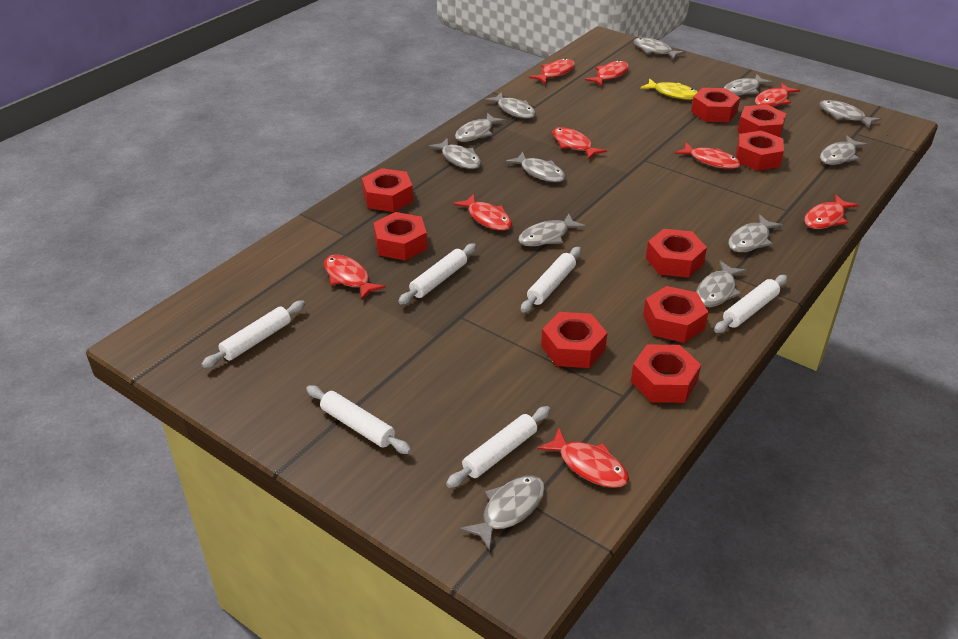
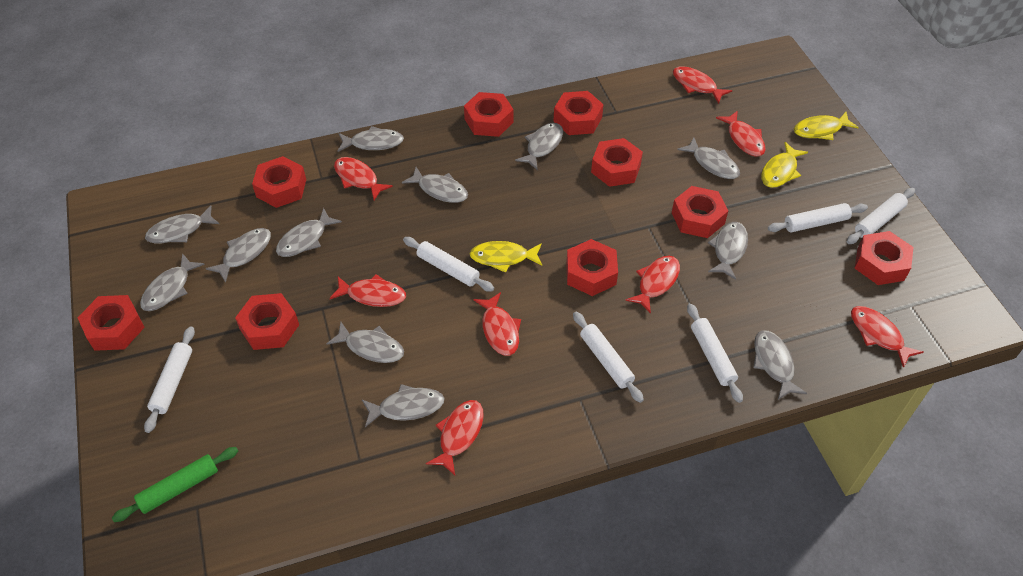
green rolling pin: none = 0 -> [112,447,238,522] = 1
red fish: [324,255,386,300] [453,194,512,231] [529,58,575,84] [537,428,629,488] [553,127,607,159] [585,60,629,87] [675,142,741,169] [755,83,800,107] [804,194,859,229] = 9 -> [330,274,406,307] [334,157,393,200] [426,400,484,475] [473,292,521,356] [625,256,680,314] [673,66,732,104] [716,111,766,157] [851,306,923,368] = 8
yellow fish: [640,78,698,100] = 1 -> [469,241,542,273] [761,142,808,188] [794,112,859,140] = 3

